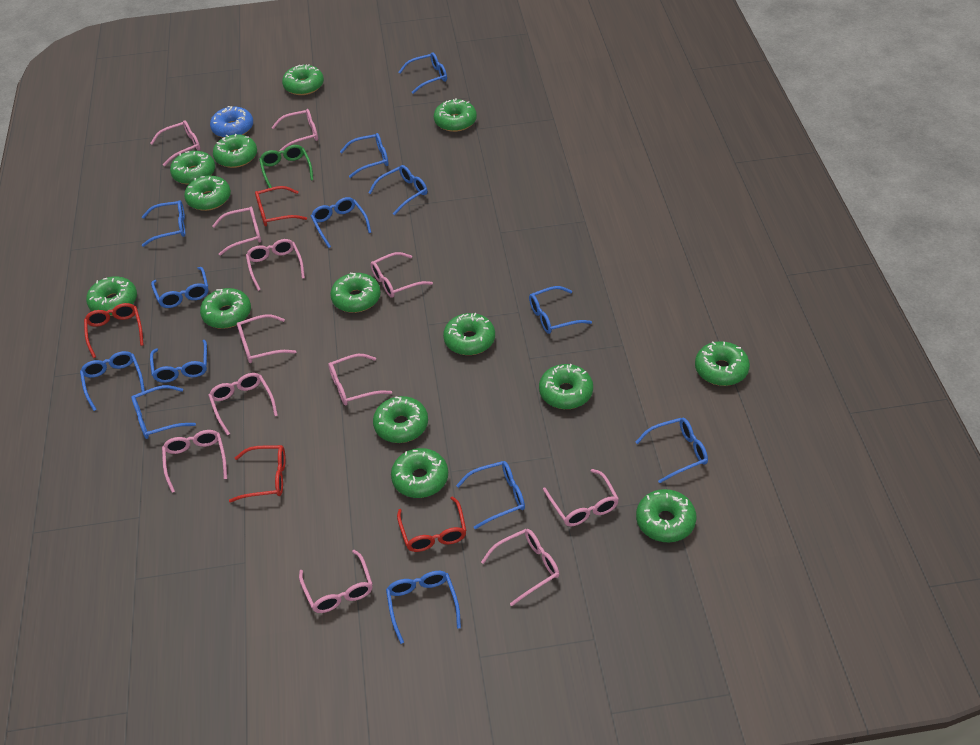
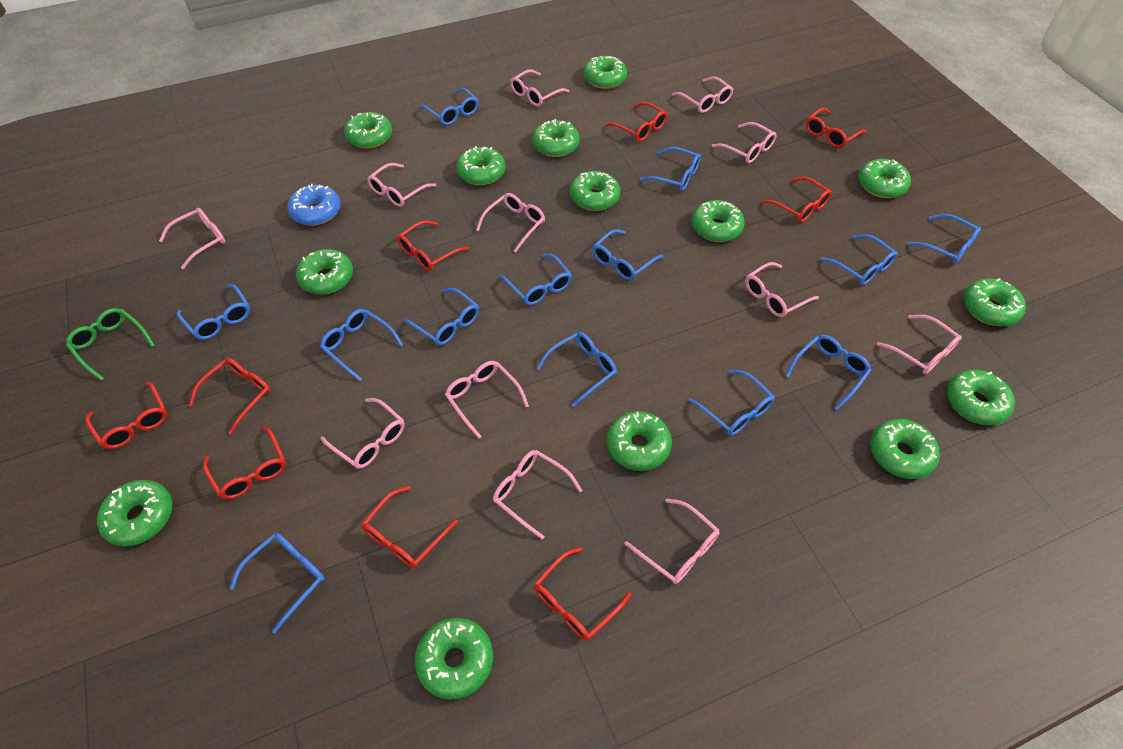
red glasses: [84,303,144,358] [229,445,286,502] [255,186,307,226] [397,496,466,552] = 4 -> [85,382,167,449] [189,358,271,435] [203,426,286,499] [362,486,458,568] [397,220,469,271] [534,547,631,641] [605,102,667,142] [761,177,832,223] [806,108,866,148] = 9

